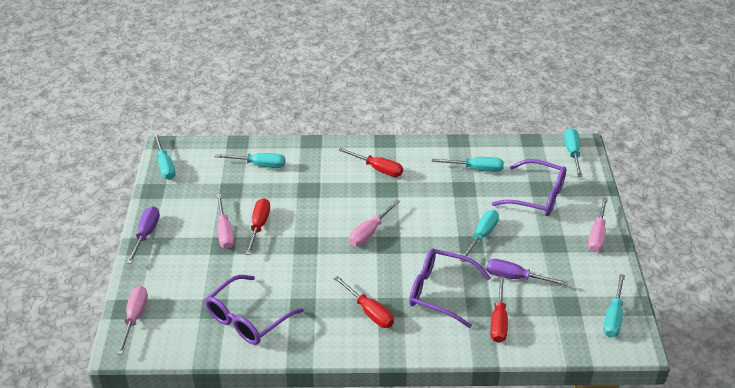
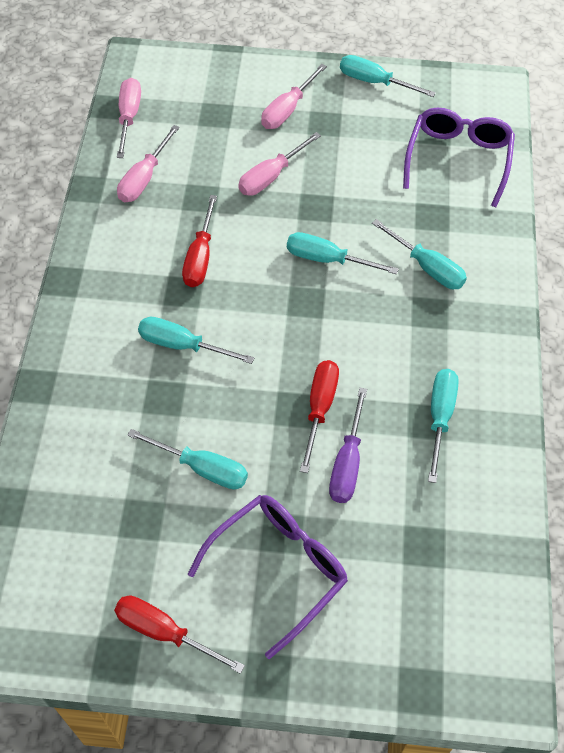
purple glasses: [205,275,304,345] [409,248,491,328] [491,159,566,216] = 3 -> [188,495,348,659] [403,107,515,207] = 2
purple screwdriver: [127,206,160,264] [486,259,568,286] = 2 -> [329,388,367,503] = 1
red screwdriver: [246,198,270,255] [334,276,394,328] [338,148,403,177] [490,276,508,343] = 4 -> [114,596,245,674] [182,195,217,287] [300,360,339,473] = 3

